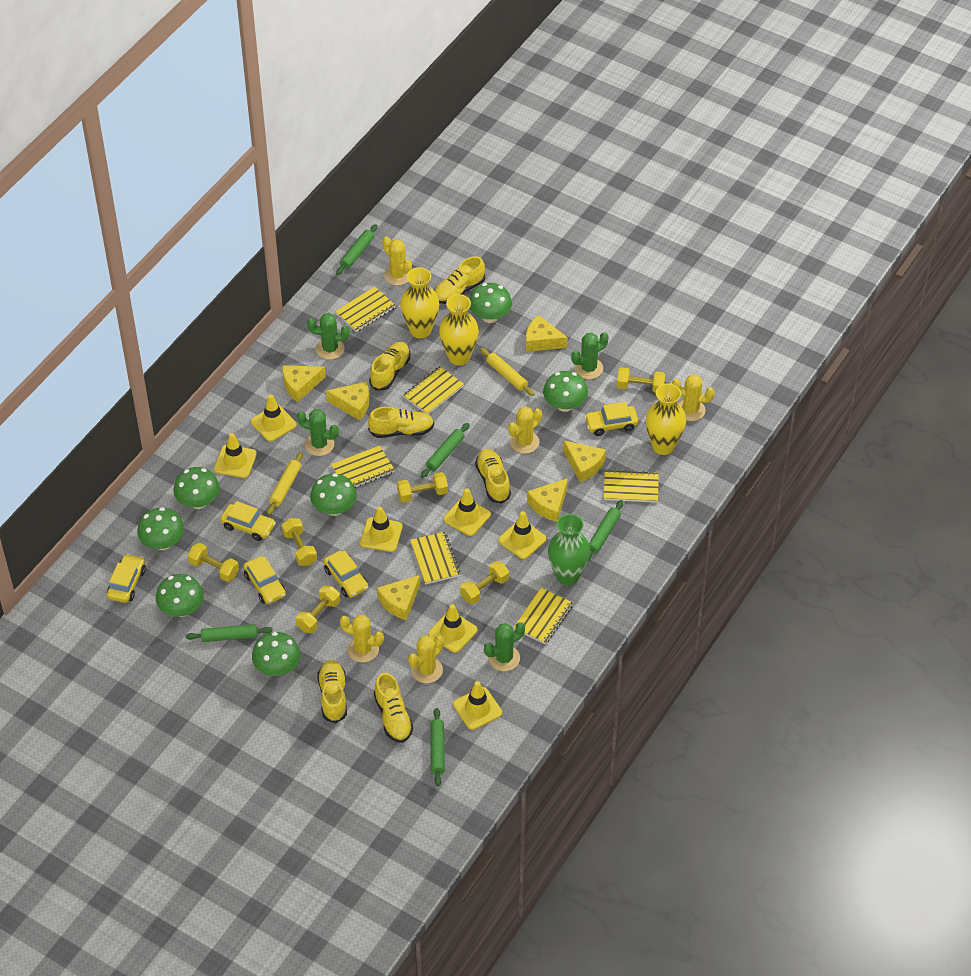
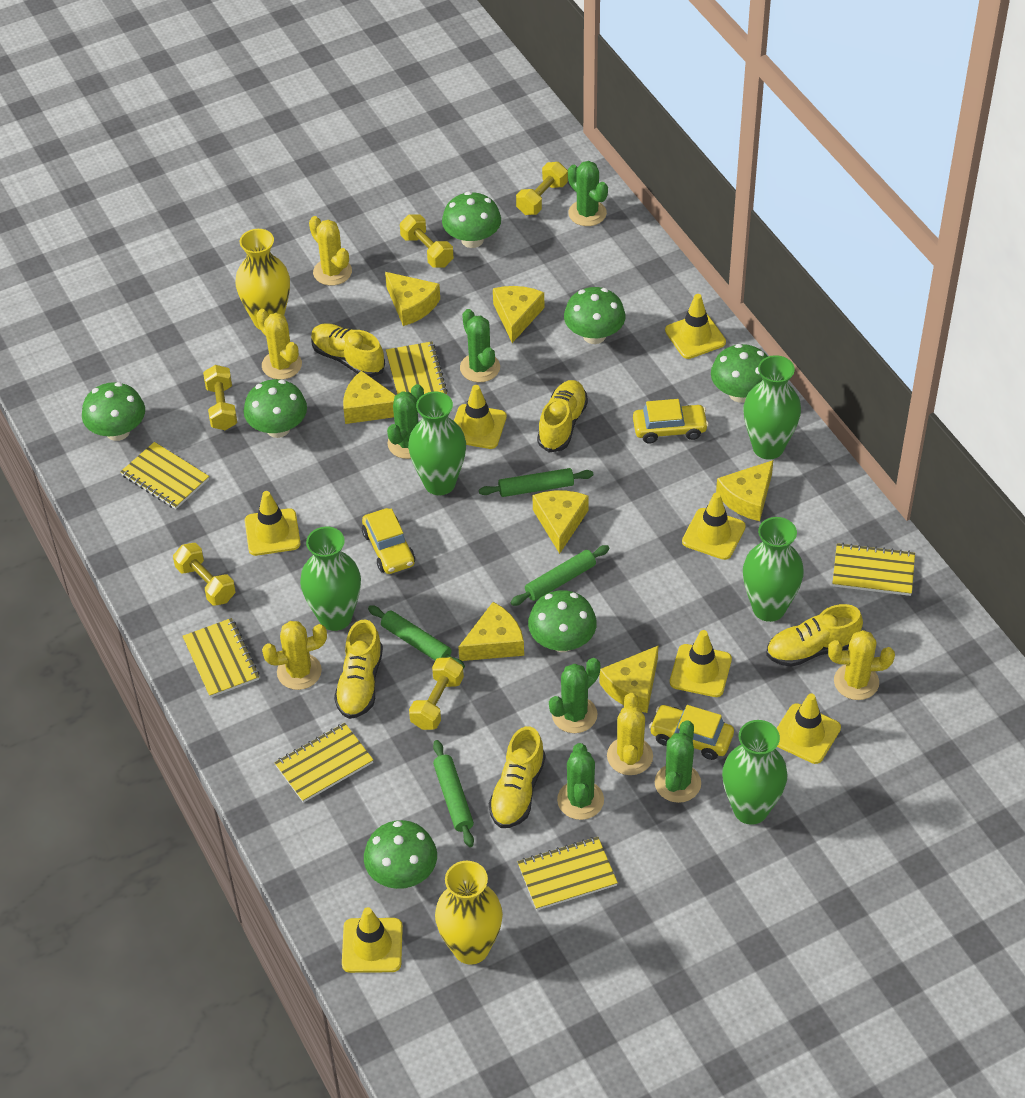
green cactus: [297,409,339,456] [307,313,350,360] [484,622,525,671] [571,332,609,379] = 4 -> [387,384,424,459] [460,309,500,382] [549,658,600,733] [557,743,604,820] [568,161,608,226] [655,720,701,803] = 6
green rolling pin: [186,624,273,642] [336,224,378,275] [421,423,469,478] [430,708,445,786] [588,500,623,561] = 5 -> [368,605,465,669] [433,740,474,847] [479,468,593,497] [511,545,610,606] = 4
green vase: [548,514,590,586] = 1 -> [300,527,361,631] [408,392,466,495] [722,720,788,825] [743,517,804,622] [744,355,801,459] = 5
yellow car: [107,553,146,603] [220,501,276,541] [244,556,286,604] [324,550,368,598] [584,402,638,436] = 5 -> [362,508,415,574] [633,399,709,443] [649,705,734,760] = 3
yellow cheese: [283,365,326,402] [326,382,369,421] [377,575,420,620] [526,315,568,352] [527,478,568,522] [563,441,606,482] = 6 -> [343,371,396,424] [385,272,440,326] [458,602,524,661] [493,286,544,343] [533,490,589,554] [599,646,658,713] [716,460,773,521] = 7
yellow dumbbell: [188,543,239,582] [282,518,317,566] [296,585,340,633] [397,472,448,503] [460,561,509,604] [617,367,665,393] = 6 -> [173,543,236,605] [203,365,237,430] [400,215,454,268] [409,657,464,730] [516,162,568,215] = 5
yellow rolling pin: [267,452,303,515] [480,348,534,396] = 2 -> none = 0
yellow shoe: [317,660,347,723] [368,406,434,438] [369,342,410,391] [374,673,413,743] [434,256,485,304] [475,449,511,504] = 6 -> [311,323,385,377] [334,620,383,719] [489,726,545,828] [537,380,588,453] [766,604,863,667] = 5
yellow vase: [400,267,439,339] [439,294,479,366] [646,384,686,455] = 3 -> [235,229,290,329] [435,861,503,965] = 2

